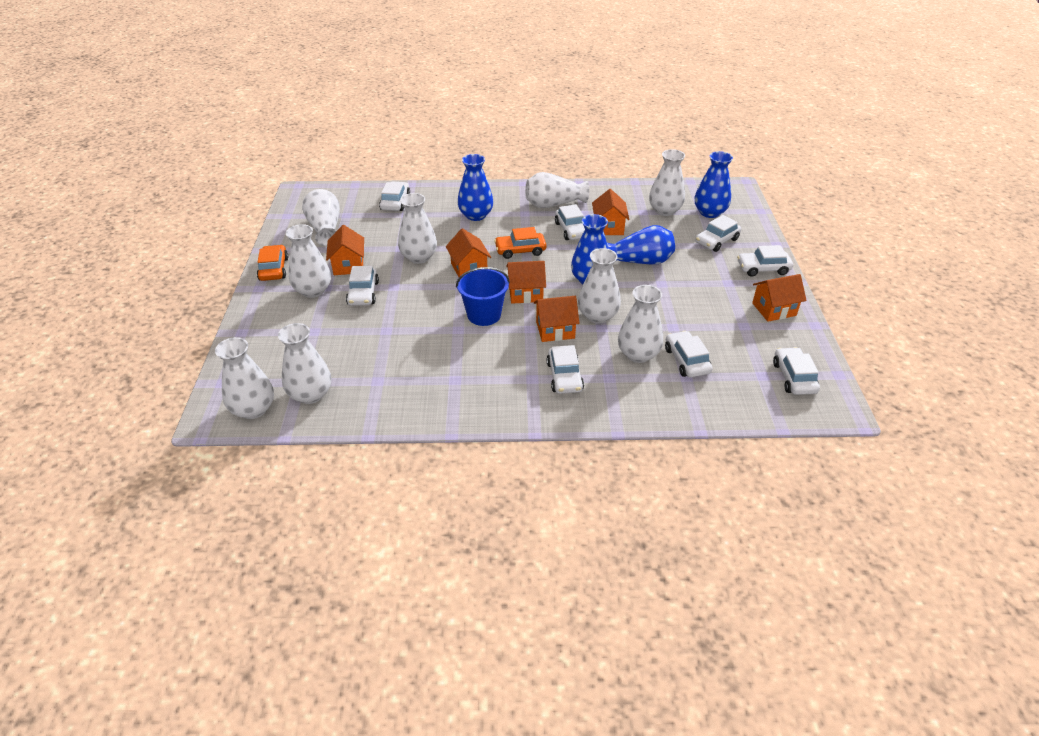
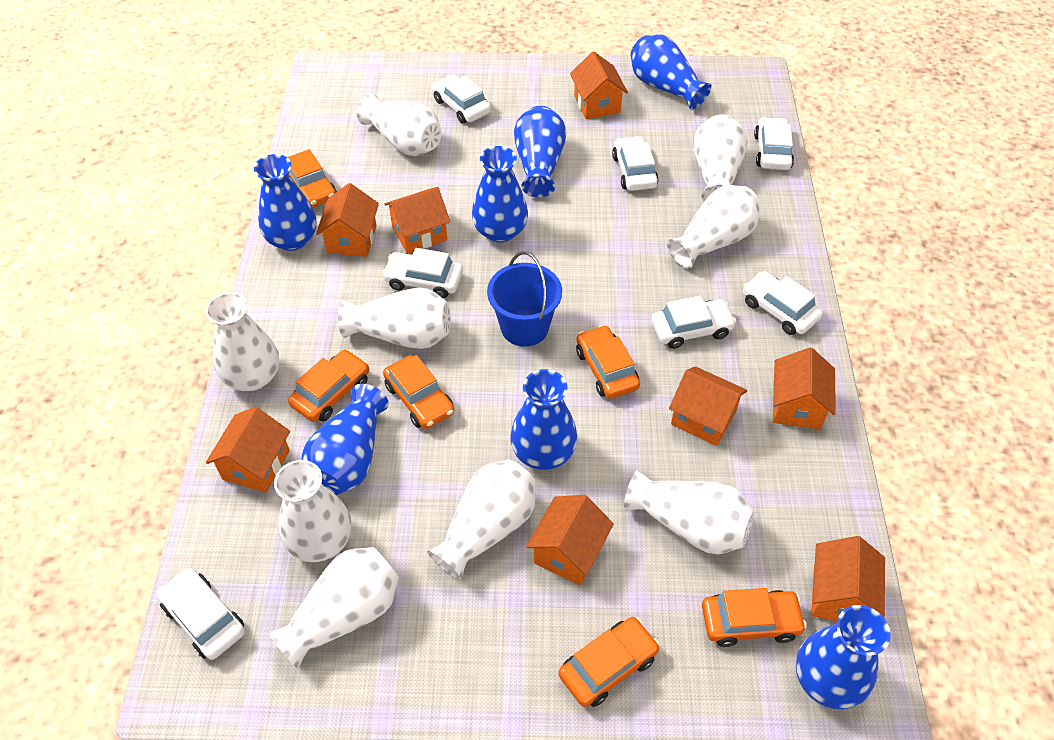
blue vase: [457,154,493,221] [571,214,608,285] [607,225,675,265] [695,151,733,218] = 4 -> [254,154,316,251] [302,384,389,495] [472,146,528,243] [510,369,577,470] [514,106,566,197] [631,34,712,110] [796,605,891,709] = 7
orange car: [257,245,288,281] [494,227,547,259] = 2 -> [287,149,337,208] [288,349,369,422] [383,355,454,429] [558,617,660,707] [576,325,640,399] [702,588,807,647] = 6
orange house: [326,225,364,275] [446,228,491,277] [506,261,546,304] [534,296,579,342] [592,189,629,235] [752,274,807,322] = 6 -> [206,407,290,493] [316,183,379,257] [384,187,450,254] [526,495,614,585] [570,51,628,119] [669,366,747,446] [773,347,836,429] [811,536,885,621] = 8
white car: [346,266,379,306] [379,181,410,211] [547,345,584,394] [555,204,585,240] [665,331,713,378] [695,215,741,252] [737,245,793,276] [773,347,820,395] = 8 -> [157,568,245,660] [382,248,463,298] [432,74,491,124] [612,136,659,191] [651,296,736,349] [743,271,823,335] [754,117,794,170] = 7

